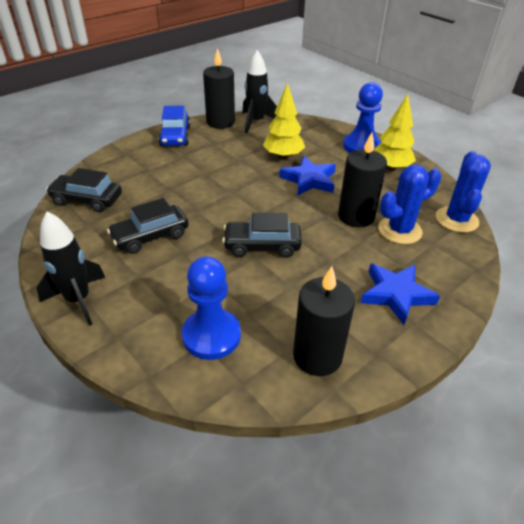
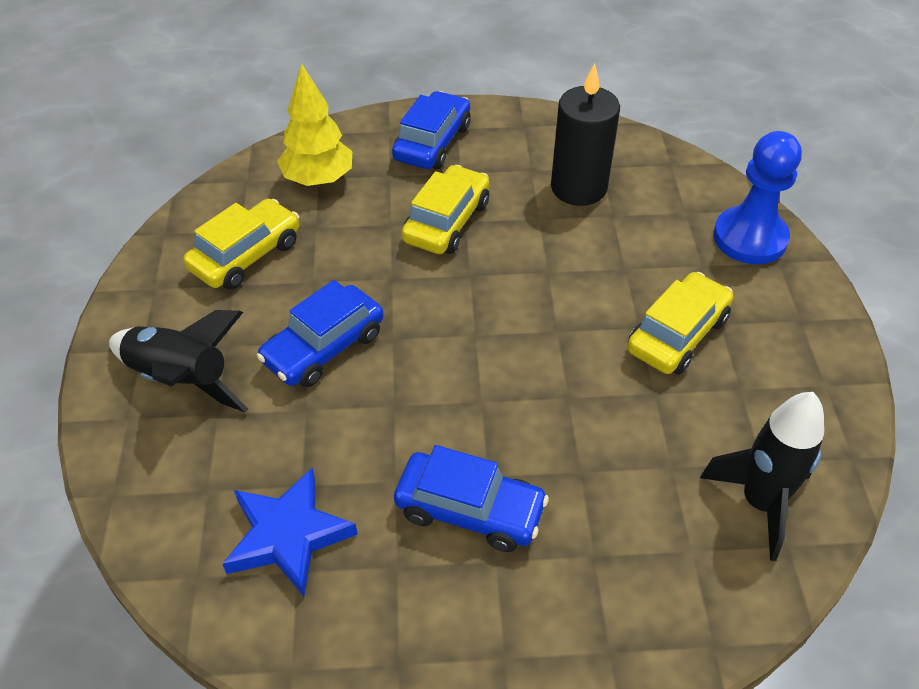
black candle: [203,48,235,129] [293,266,355,376] [338,133,387,227] = 3 -> [551,63,620,206] = 1
black car: [46,168,122,212] [107,198,189,254] [222,213,302,258] = 3 -> none = 0
blue cactus: [378,165,441,244] [436,151,491,233] = 2 -> none = 0
blue car: [158,106,191,146] = 1 -> [256,280,384,387] [392,91,471,169] [394,445,549,552] = 3
blue pawn: [182,256,241,360] [343,82,383,153] = 2 -> [713,131,802,264] = 1
blue star: [279,156,336,195] [361,263,440,325] = 2 -> [222,468,358,596] = 1
yellow car: none = 0 -> [183,199,299,290] [401,165,490,254] [627,272,733,375] = 3
yellow tree: [263,83,305,159] [374,94,416,171] = 2 -> [277,63,352,186] = 1

